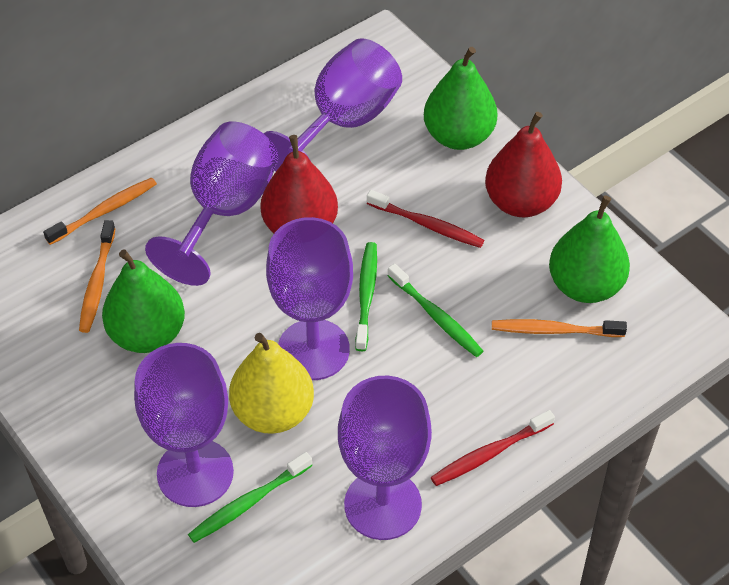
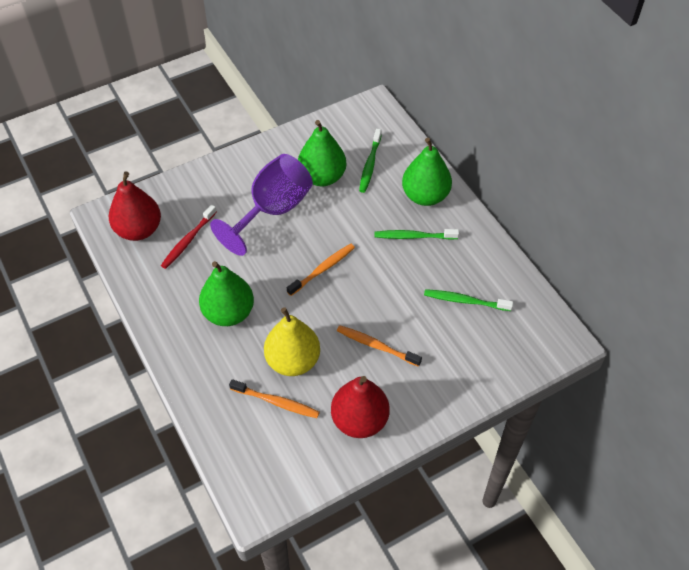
purple goblet: [134,343,234,507] [145,121,278,286] [263,38,402,171] [266,217,353,380] [338,376,432,540] = 5 -> [210,154,313,256] = 1
red toothbrush: [367,190,484,248] [431,410,555,486] = 2 -> [161,205,217,269] = 1

